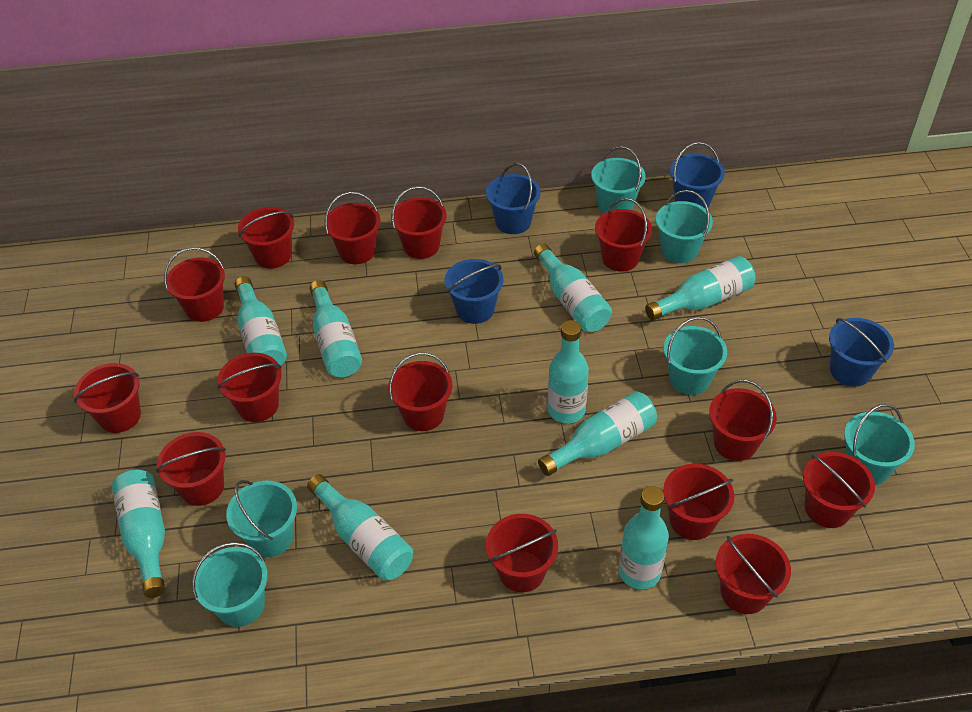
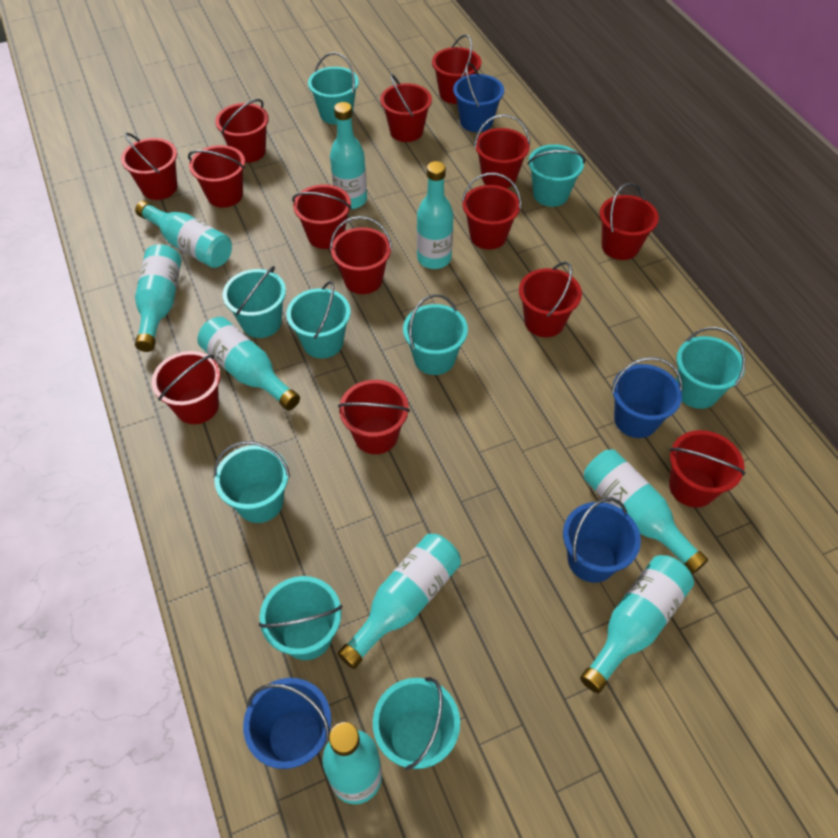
turquoise bucket: [192,542,268,627] [226,480,297,557] [591,146,646,214] [656,190,713,263] [664,317,727,395] [844,404,915,485] = 6 -> [214,441,290,523] [222,266,286,338] [258,576,342,660] [286,281,351,358] [308,52,359,125] [373,677,460,770] [403,294,468,375] [527,144,585,207] [676,327,745,409] = 9

